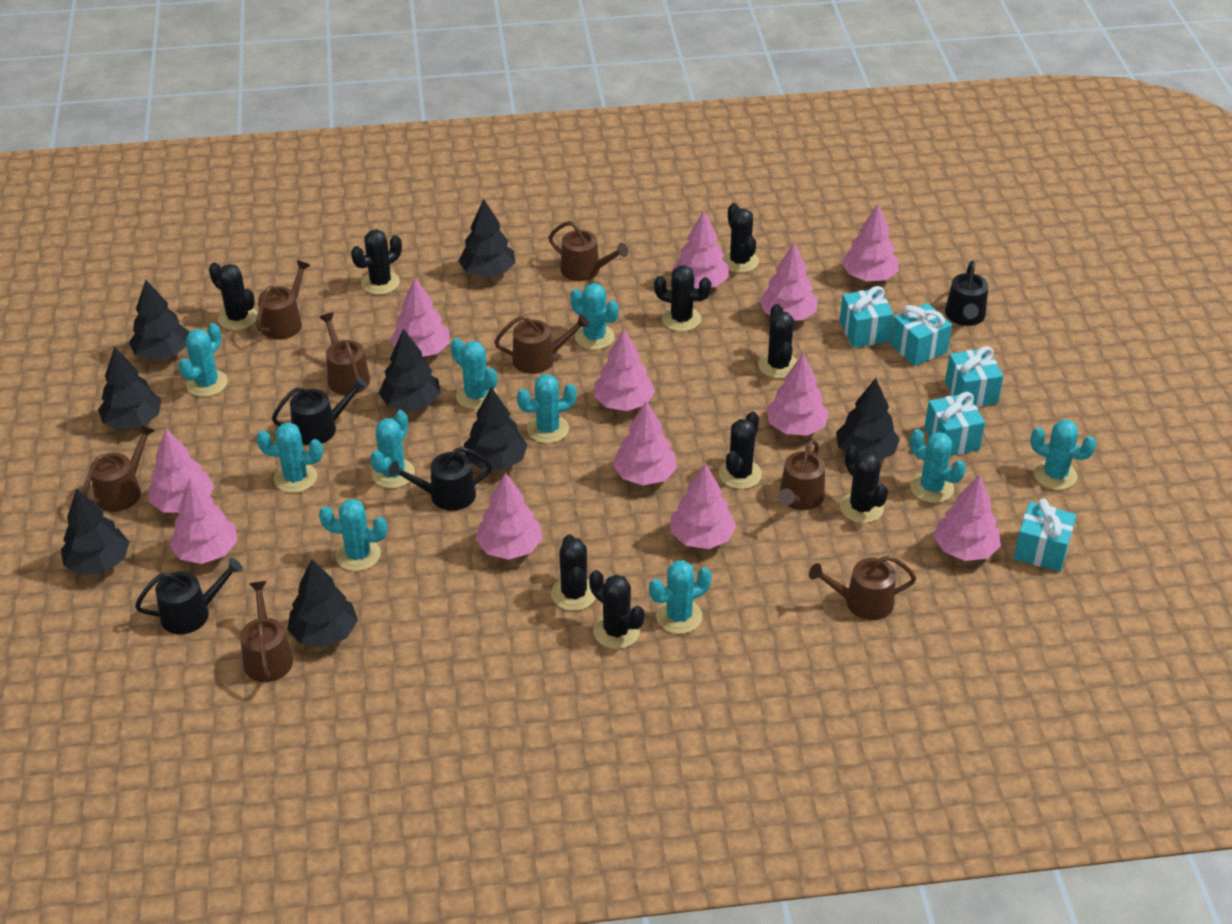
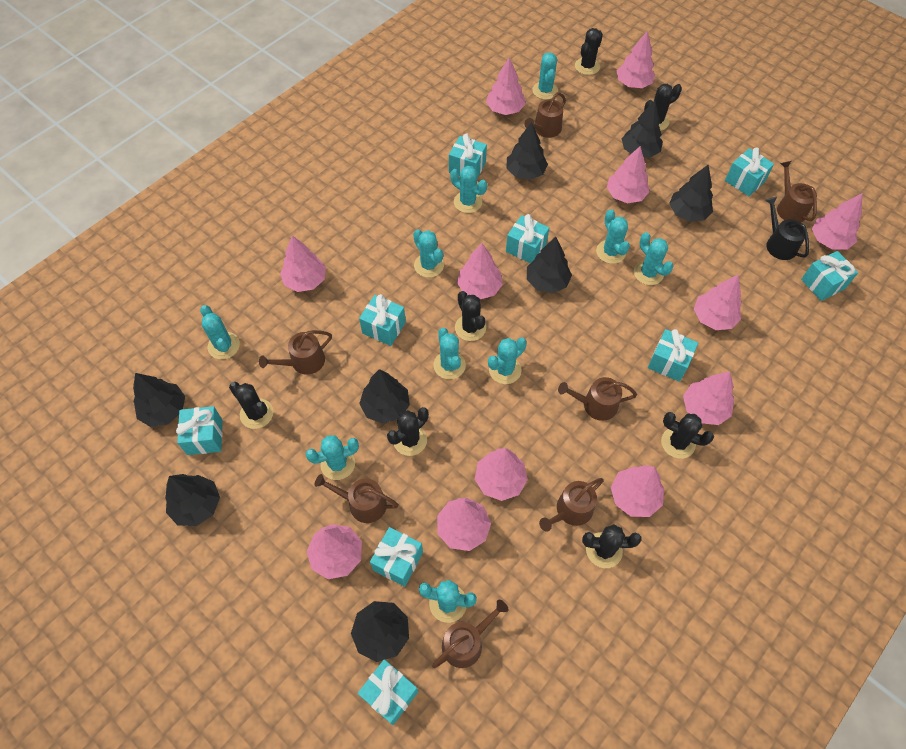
black cactus: [209,262,258,330] [351,229,402,295] [551,534,596,611] [589,570,645,649] [654,265,711,332] [719,411,762,489] [722,203,759,273] [758,304,797,379] [840,445,888,523] = 9 -> [229,382,273,429] [387,407,429,456] [455,291,486,341] [575,28,603,75] [582,524,642,568] [644,84,682,131] [661,412,714,459] = 7
black watering can: [135,558,243,634] [272,376,368,445] [388,447,492,511] [945,260,988,326] = 4 -> [765,197,809,260] = 1
brown watering can: [83,424,156,512] [240,581,293,682] [256,260,310,340] [319,313,370,395] [494,314,589,374] [549,221,629,281] [778,439,825,510] [809,555,916,620] = 8 -> [259,330,332,375] [314,474,399,523] [432,600,509,668] [525,92,566,138] [539,478,604,531] [558,377,637,421] [777,161,817,222] = 7
turquoise gift: [840,286,894,348] [891,303,952,366] [924,392,985,456] [945,346,1003,407] [1014,498,1076,572] = 5 -> [176,406,222,455] [358,659,418,725] [359,294,406,346] [370,527,423,587] [449,133,487,178] [506,214,549,263] [648,329,698,382] [725,147,774,196] [801,251,858,301] = 9

